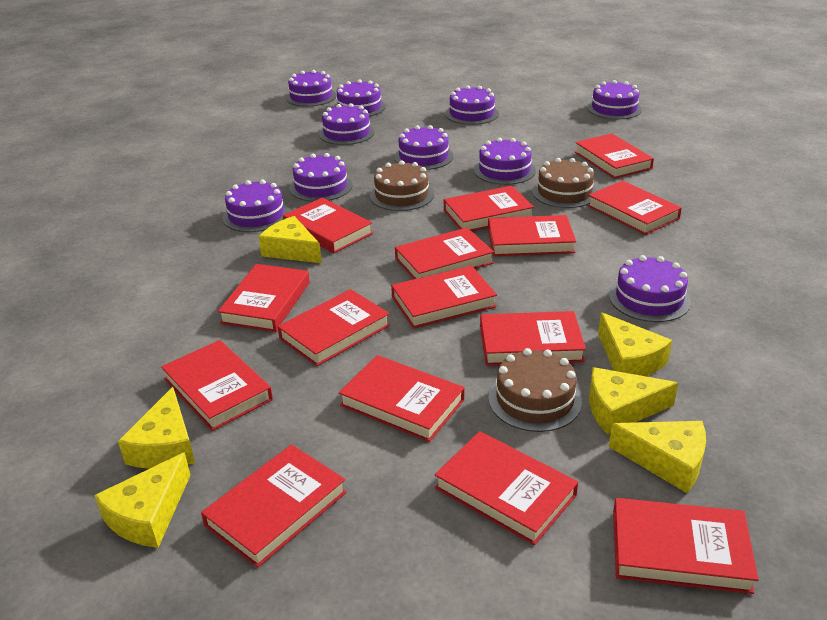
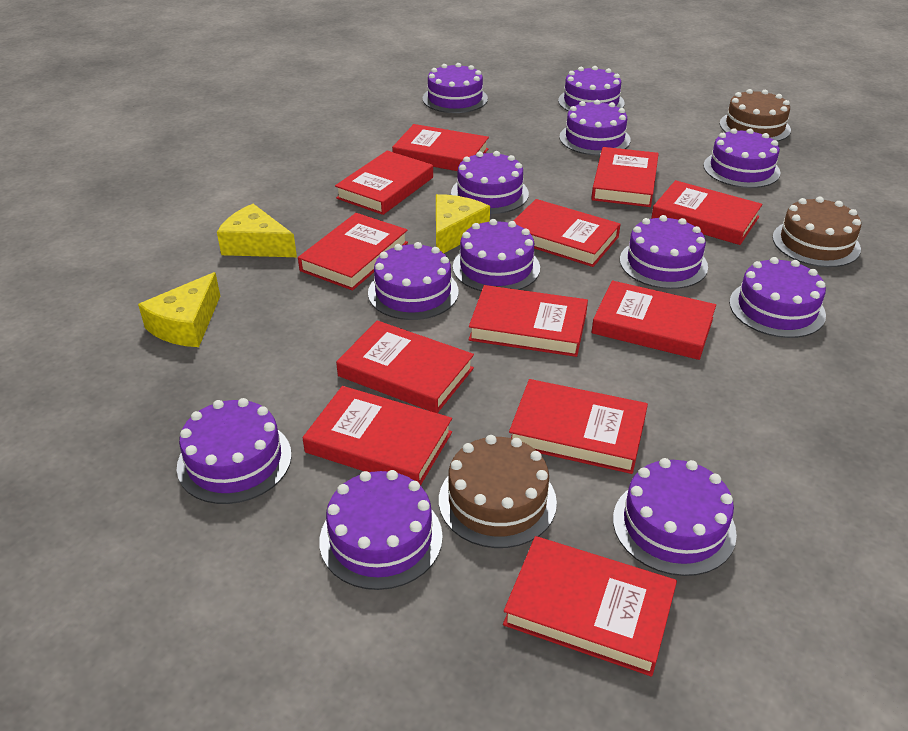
purple cake: [223,180,290,232] [286,70,337,107] [289,153,353,202] [319,103,375,145] [334,79,386,117] [394,125,453,170] [445,85,499,125] [474,138,536,185] [587,80,642,119] [609,255,691,322] = 10 -> [177,398,292,504] [319,470,443,590] [368,242,459,320] [423,63,488,113] [451,151,529,214] [453,219,540,291] [558,66,625,112] [559,100,631,156] [613,458,737,576] [620,215,708,289] [704,128,780,188] [729,257,826,338] = 12
red book: [161,340,273,431] [201,444,347,568] [218,264,310,332] [278,289,390,366] [283,198,373,253] [339,355,464,442] [391,266,497,329] [395,228,494,279] [434,431,578,545] [444,186,534,231] [480,311,586,366] [488,215,576,256] [575,134,654,179] [587,181,682,235] [613,498,759,594] = 15 -> [298,213,408,291] [303,386,452,486] [335,151,433,215] [336,320,474,413] [392,124,489,171] [468,285,588,357] [503,536,677,677] [509,379,648,474] [513,199,621,267] [591,147,659,207] [591,281,716,360] [651,180,762,245] = 12
yellow cheese: [94,452,191,548] [118,387,195,469] [259,216,322,263] [589,367,678,435] [598,312,672,376] [609,421,706,493] = 6 -> [138,272,220,347] [217,204,297,257] [436,194,490,253] = 3

